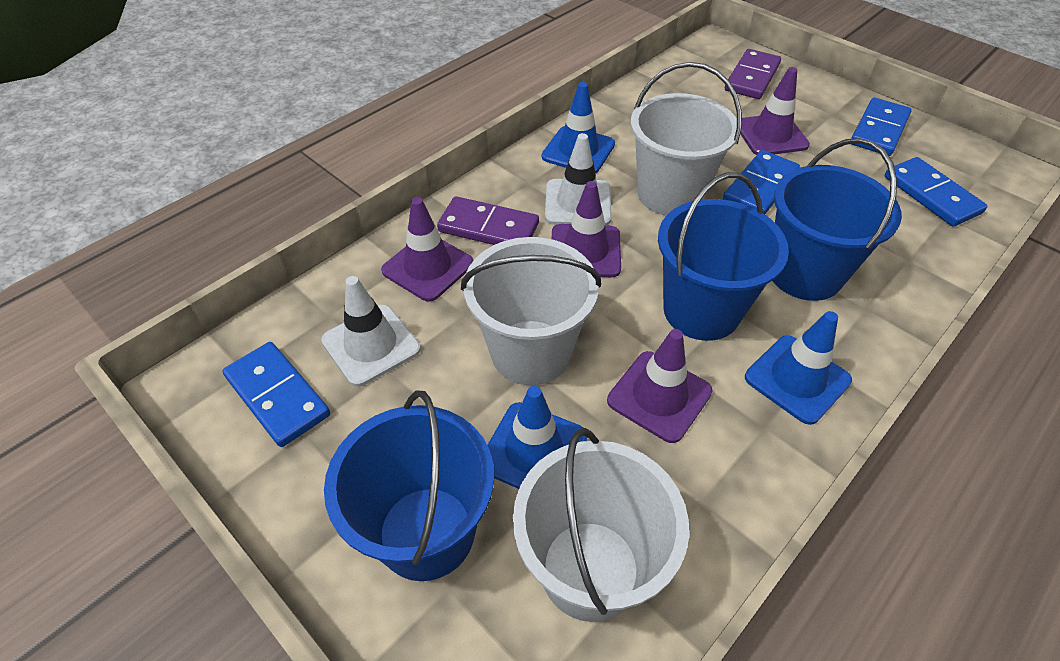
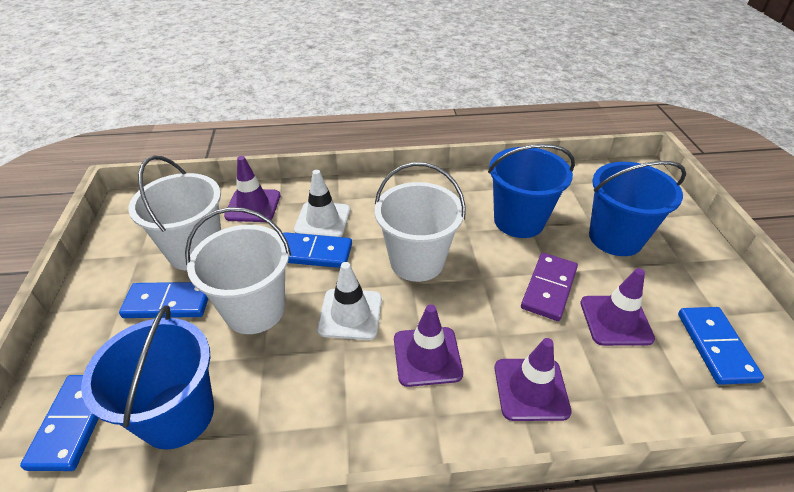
blue traffic cone: [487,386,587,489] [542,82,615,173] [745,311,852,425] = 3 -> none = 0
purple domino: [437,196,539,245] [725,49,781,99] = 2 -> [521,253,578,321] = 1

